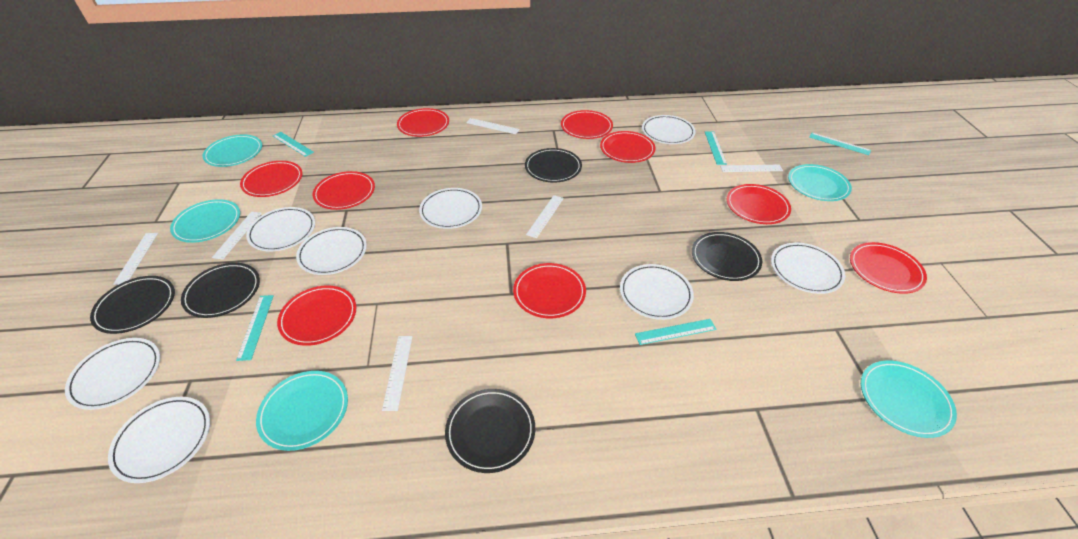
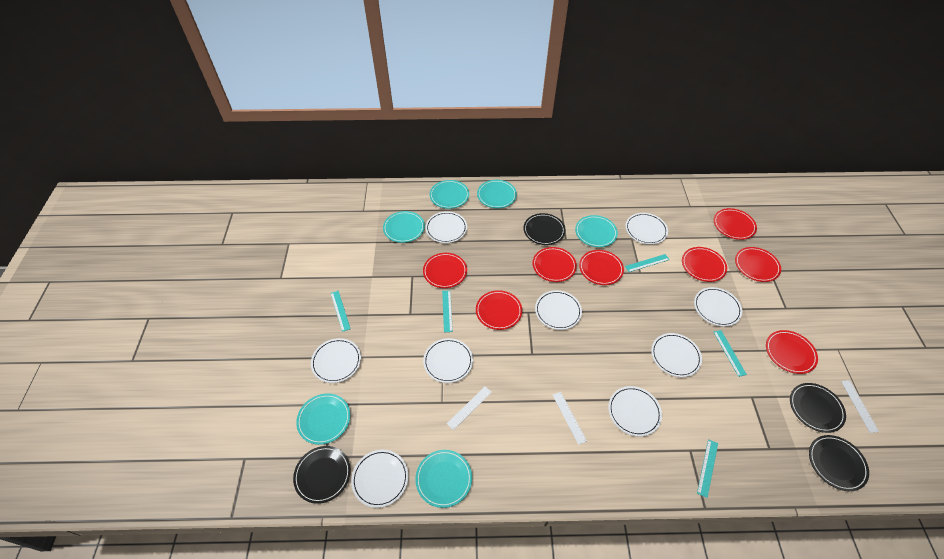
black plate: [90,276,175,334] [181,263,260,318] [445,389,535,473] [525,148,582,183] [692,232,762,281] = 5 -> [293,446,351,504] [523,213,565,245] [790,383,846,433] [809,435,869,491] = 4
red plate: [240,161,303,197] [277,285,356,346] [313,171,375,210] [397,108,449,137] [513,263,586,318] [561,110,613,139] [600,131,656,163] [727,184,791,224] [850,242,927,294] = 9 -> [423,253,467,288] [476,290,522,330] [533,247,577,282] [579,250,624,285] [682,247,727,282] [714,208,757,240] [735,247,781,282] [766,330,818,374] = 8
turquoise plate: [170,199,240,243] [203,134,262,167] [256,371,348,451] [788,164,852,201] [861,360,957,438] = 5 -> [296,393,350,445] [383,211,425,243] [415,450,472,508] [430,180,469,209] [477,180,517,208] [575,215,618,247] = 6
white plate: [65,338,160,410] [108,397,210,483] [246,207,315,251] [296,227,367,275] [419,188,482,229] [620,264,694,320] [642,115,695,144] [771,242,846,294] = 8 -> [311,338,361,383] [351,450,408,508] [423,338,473,383] [425,211,467,243] [535,290,582,330] [608,386,662,437] [625,213,668,245] [651,333,702,377] [694,287,742,327] = 9
white ruler: [113,233,158,285] [212,212,262,260] [382,336,413,411] [466,118,520,134] [526,195,564,238] [720,165,783,172] = 6 -> [447,386,492,430] [553,392,587,445] [841,380,879,433] = 3

